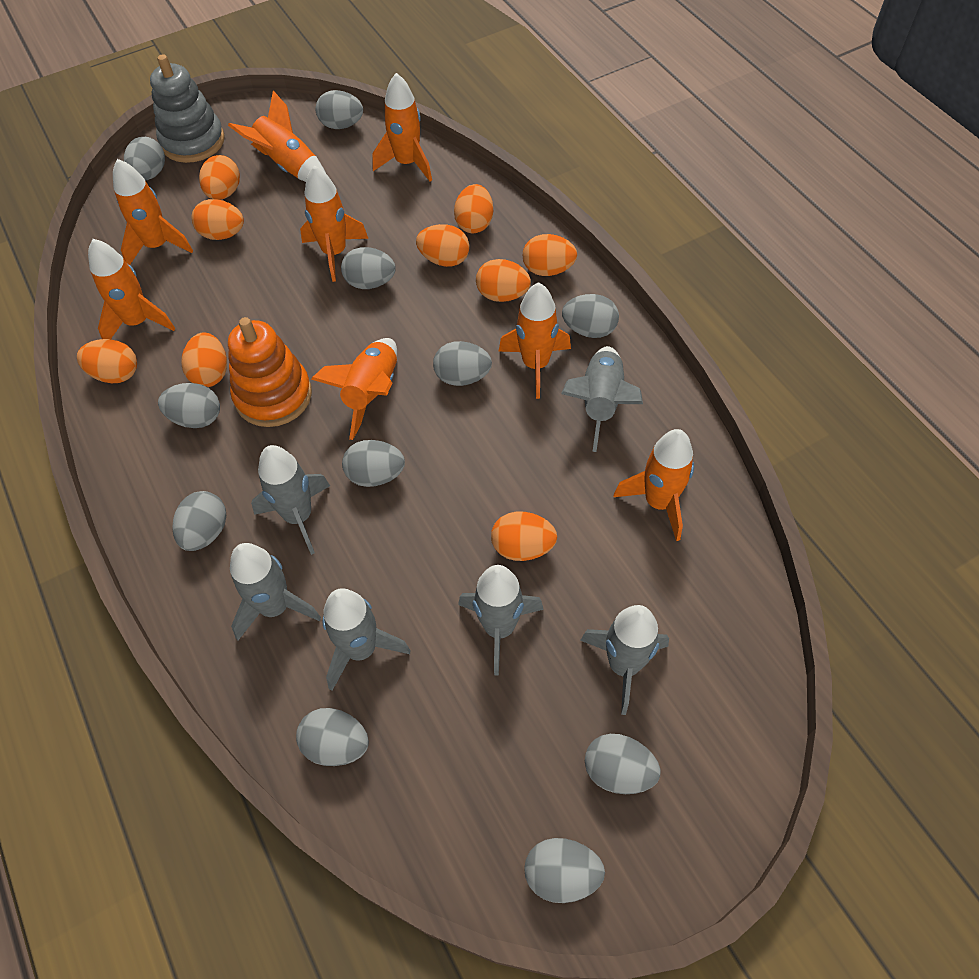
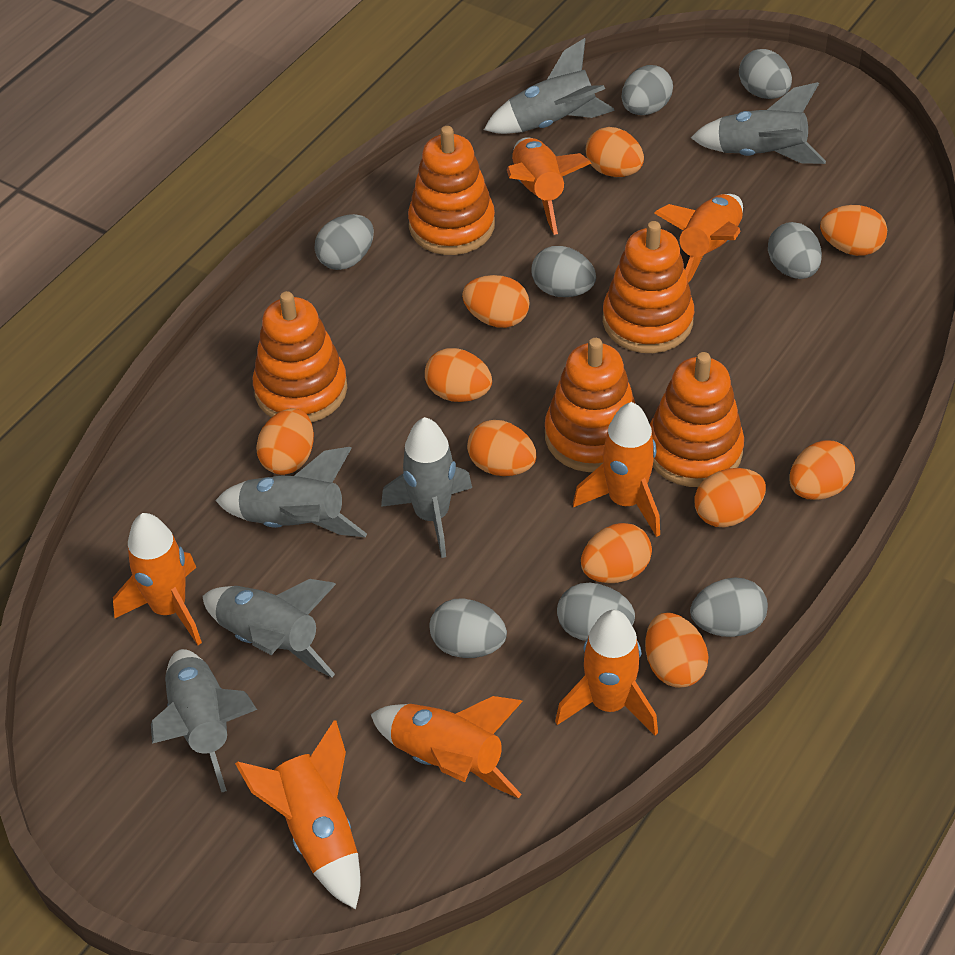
grey egg: [124,137,165,180] [158,383,220,428] [173,491,226,551] [296,708,369,766] [315,90,363,129] [341,247,396,289] [342,440,405,487] [433,341,492,386] [524,838,605,903] [562,294,619,338] [585,734,660,794] = 11 -> [315,214,374,270] [429,598,507,658] [532,246,596,297] [557,583,635,641] [621,65,673,115] [690,578,768,637] [739,49,792,99] [768,222,822,279] = 8
grey stacking toy: [150,55,225,163] = 1 -> none = 0
orange egg: [77,339,137,383] [182,333,227,387] [192,199,244,240] [199,155,240,200] [416,224,469,267] [454,184,493,233] [476,259,531,302] [491,512,557,561] [523,234,577,276] = 9 -> [256,408,314,475] [425,348,492,402] [462,275,530,328] [467,420,536,476] [581,523,652,583] [586,127,644,177] [645,613,708,688] [694,468,766,527] [790,440,855,500] [820,205,887,256] = 10
orange rocket: [88,239,175,339] [113,159,193,265] [228,90,326,182] [300,166,368,282] [311,338,397,440] [372,73,432,181] [498,282,571,399] [613,429,694,541] = 8 -> [113,513,202,645] [235,720,361,909] [371,696,523,798] [507,137,592,235] [555,610,658,736] [573,402,660,537] [654,194,743,283] = 7
orange stacking toy: [228,317,312,427] = 1 -> [253,291,347,423] [408,126,495,255] [545,338,636,472] [603,221,694,353] [650,352,744,487] = 5

